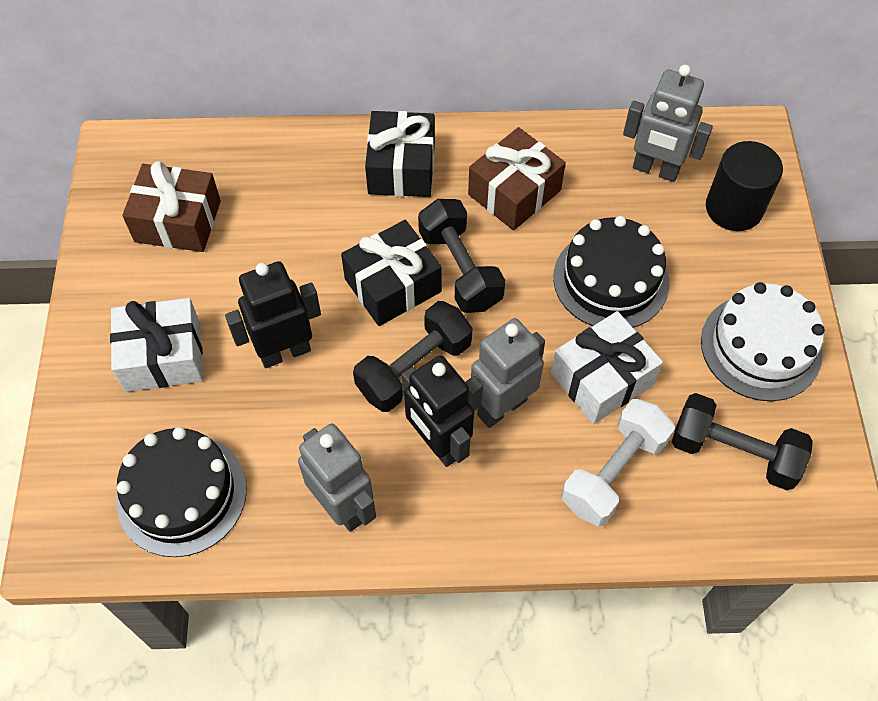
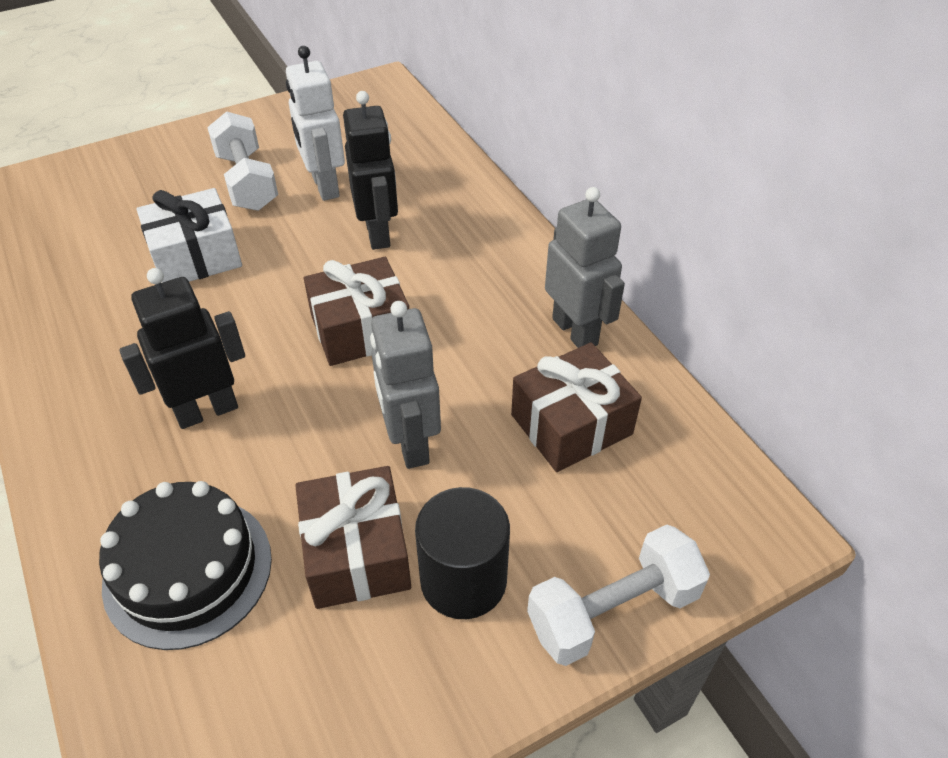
black cake: [116,427,247,557] [553,216,669,328] = 2 -> [99,481,272,650] = 1
black dumbbell: [353,301,472,412] [418,199,506,313] [672,393,813,490] = 3 -> none = 0
black gift: [341,220,442,326] [365,111,435,197] = 2 -> none = 0
brown gift: [122,161,221,252] [468,127,566,230] = 2 -> [295,466,411,609] [304,257,409,366] [511,342,642,472] = 3
grey robot: [298,423,376,532] [465,318,545,428] [623,65,713,182] = 3 -> [370,301,441,469] [545,187,625,348] = 2
white cake: [701,282,825,401] = 1 -> none = 0
white dumbbell: [561,399,675,526] = 1 -> [207,111,278,211] [527,525,710,666] = 2
white gift: [110,298,203,392] [551,311,663,424] = 2 -> [136,188,242,283] = 1
white robot: none = 0 -> [286,46,345,201] = 1

